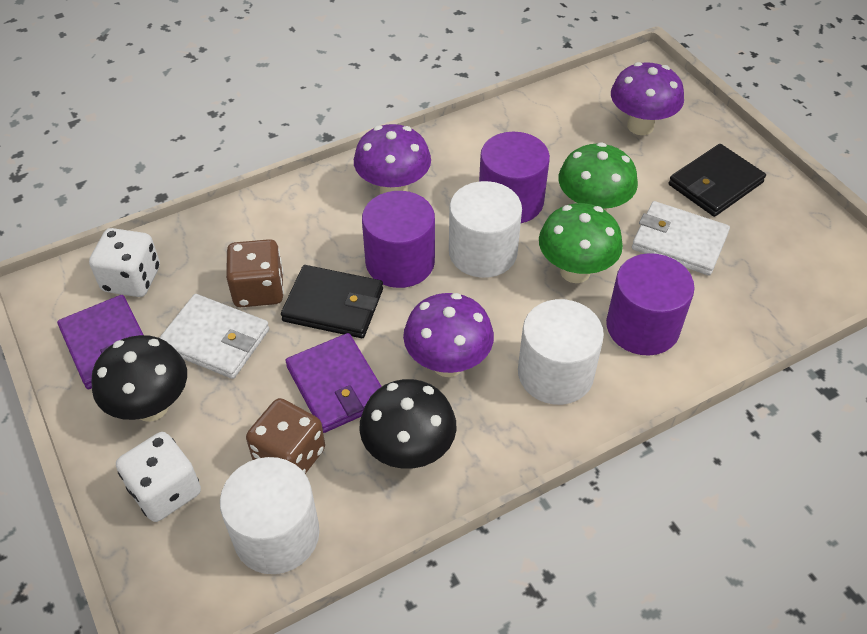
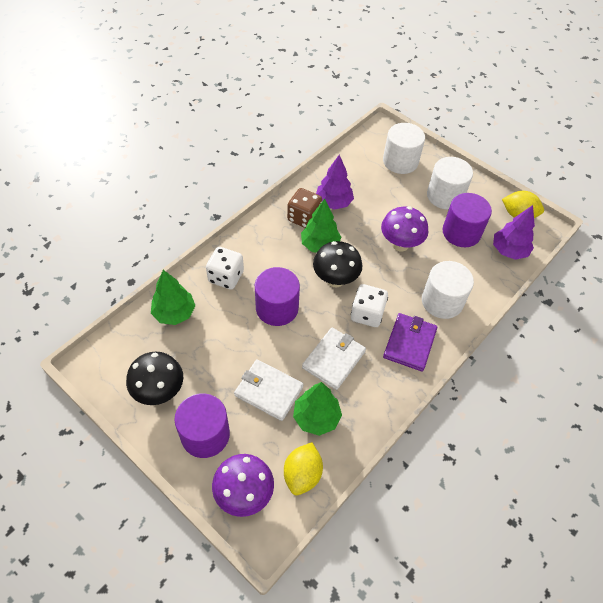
black wallet: [281,265,383,338] [669,144,766,217] = 2 -> none = 0
brown dice: [226,239,284,307] [246,398,325,474] = 2 -> [287,188,322,228] = 1
green mushroom: [539,203,623,283] [558,142,638,211] = 2 -> none = 0
green tree: none = 0 -> [151,270,196,325] [293,382,342,436] [301,198,341,253] = 3
purple mushroom: [354,124,431,194] [403,293,494,377] [611,62,684,135] = 3 -> [212,454,274,517] [381,206,428,252] = 2
purple tree: none = 0 -> [316,155,354,210] [493,205,535,260] = 2
purple wallet: [57,295,143,389] [285,333,382,433] = 2 -> [383,313,437,372] = 1
yellow lemon: none = 0 -> [284,442,323,495] [502,191,544,218] = 2

